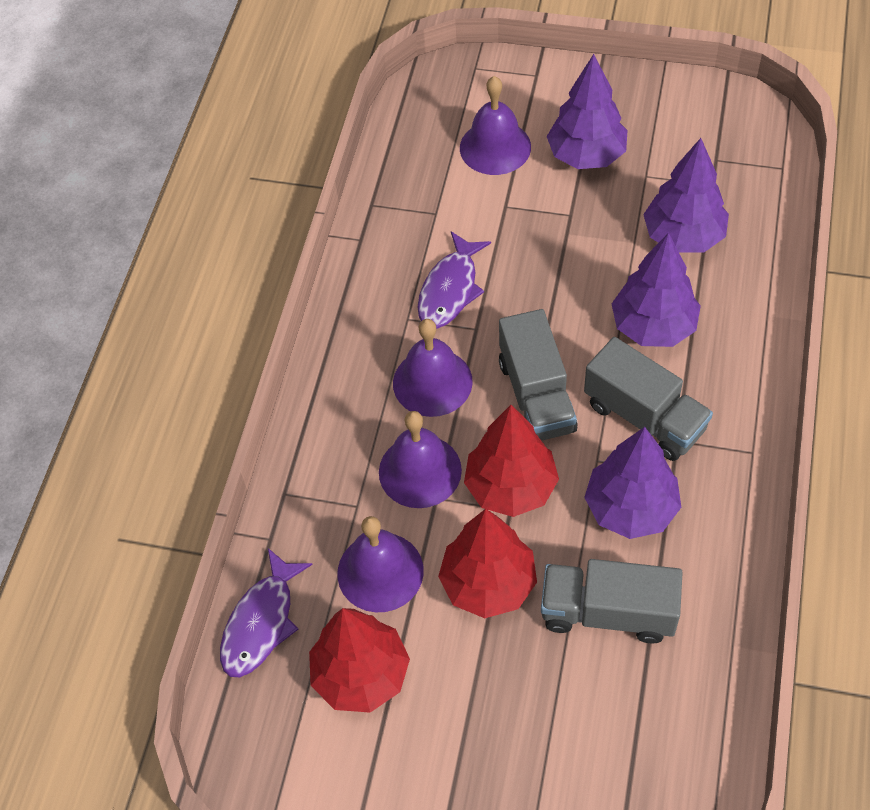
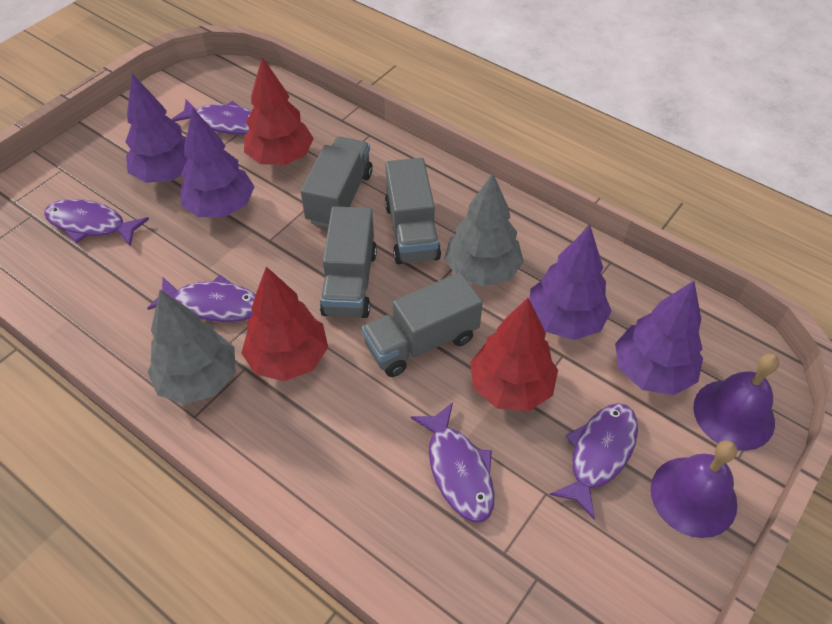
grey tree: none = 0 -> [147,290,236,405] [444,173,524,287] = 2
grey truck: [499,309,578,441] [541,559,683,643] [584,337,713,461] = 3 -> [301,137,373,227] [320,206,377,318] [362,272,483,377] [385,158,441,264] = 4
purple bell: [338,516,424,612] [379,411,462,508] [393,319,473,417] [460,76,531,175] = 4 -> [651,440,737,538] [693,354,779,451] = 2
purple fish: [220,548,313,677] [418,231,491,329] = 2 -> [44,199,149,246] [147,275,256,322] [171,100,252,135] [411,402,495,523] [550,403,638,520] = 5

